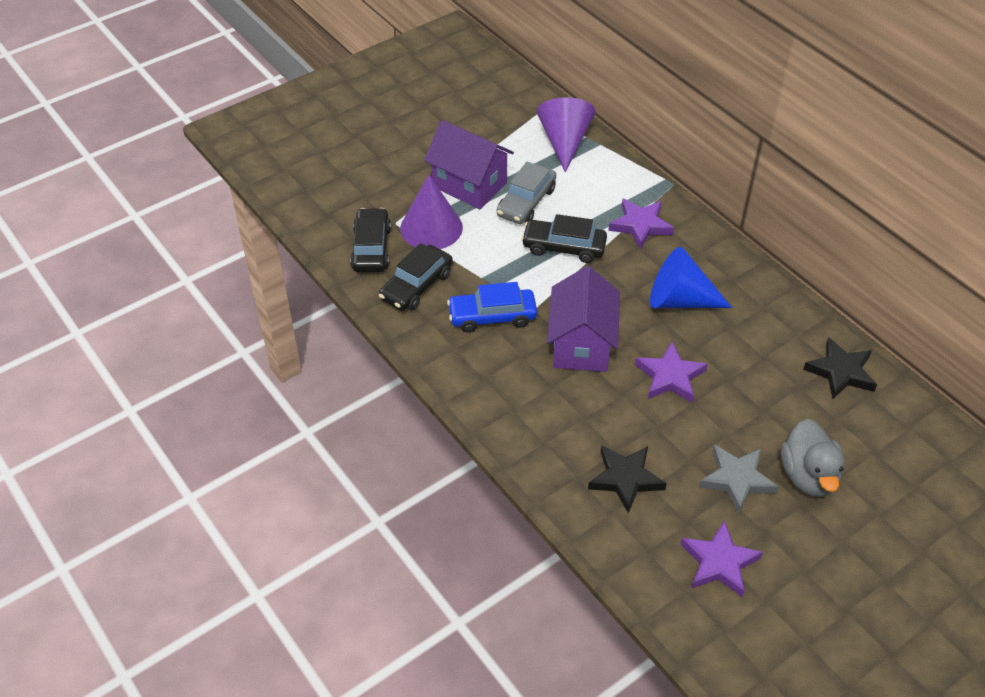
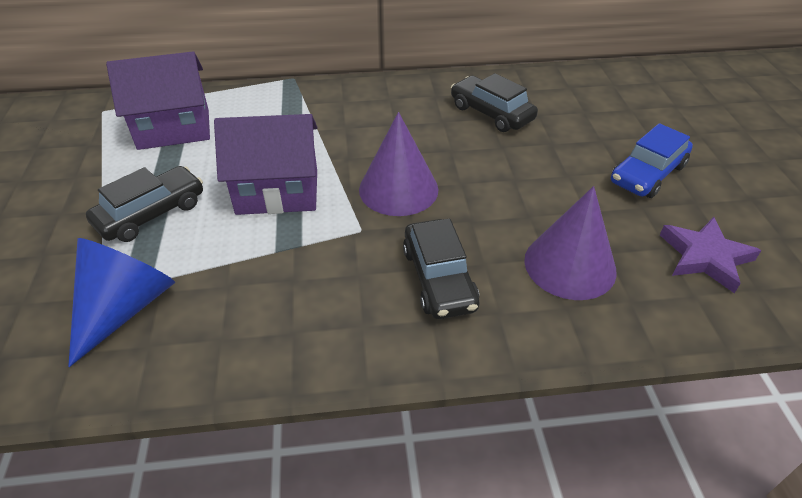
black star: [588,445,667,513] [803,337,877,399] = 2 -> none = 0
grey car: [496,162,556,224] = 1 -> none = 0
grey duck: [781,419,845,497] = 1 -> none = 0
grey star: [699,445,779,514] = 1 -> none = 0
purple star: [608,198,674,249] [635,342,708,403] [680,520,763,598] = 3 -> [660,217,761,293] = 1

